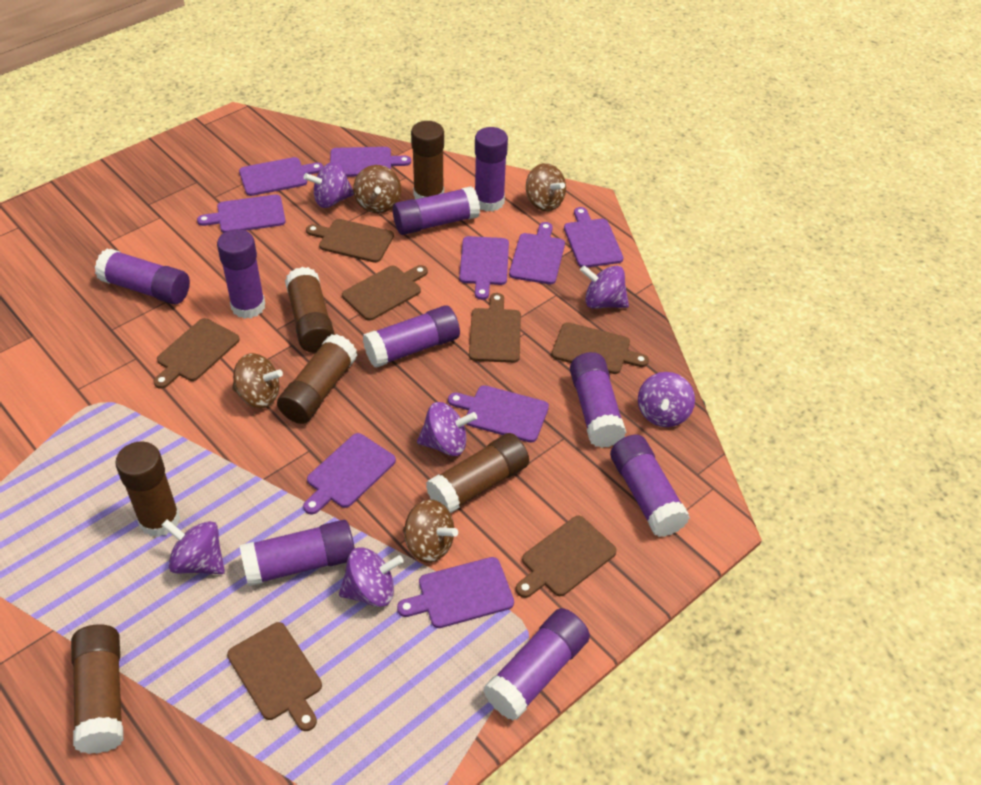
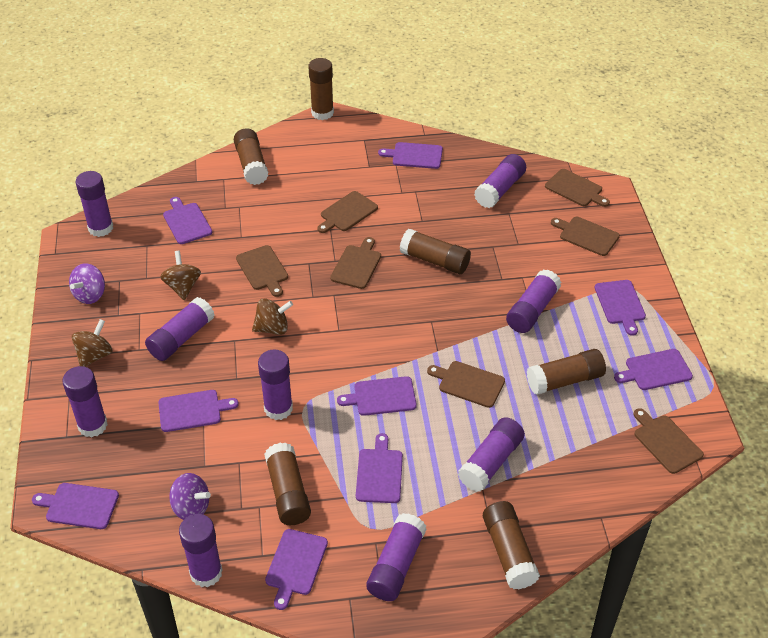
brown spinning top: [232,353,283,408] [353,165,401,213] [403,500,458,563] [526,163,566,211] = 4 -> [72,319,112,367] [160,251,201,300] [252,299,293,335] = 3
purple spinning top: [161,519,225,574] [304,162,354,208] [339,547,404,607] [417,402,477,456] [580,265,629,309] [638,372,695,427] = 6 -> [69,263,105,304] [169,473,211,520] = 2

